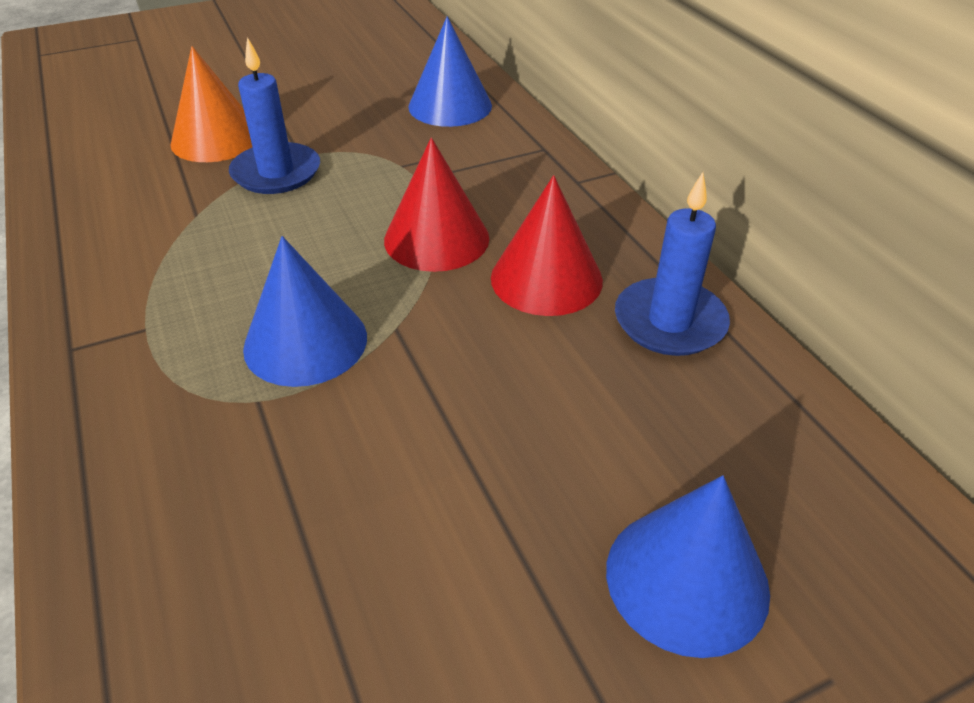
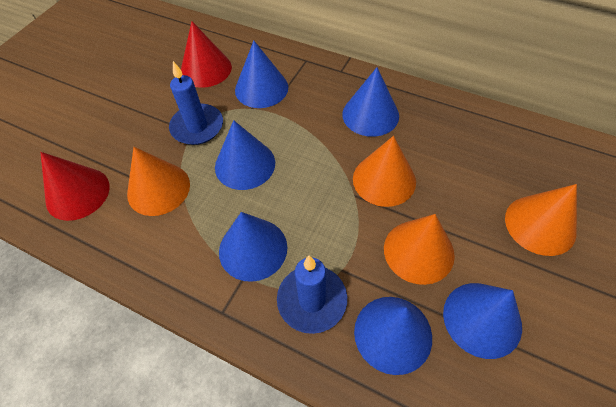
blue cone: [243,236,367,387] [408,16,492,127] [606,475,770,658] = 3 -> [215,120,275,190] [219,212,287,282] [235,41,288,108] [342,67,399,137] [354,297,432,375] [443,283,522,359] = 6
orange cone: [170,46,252,162] = 1 -> [127,147,190,216] [353,136,416,207] [384,214,455,285] [505,184,577,256] = 4

